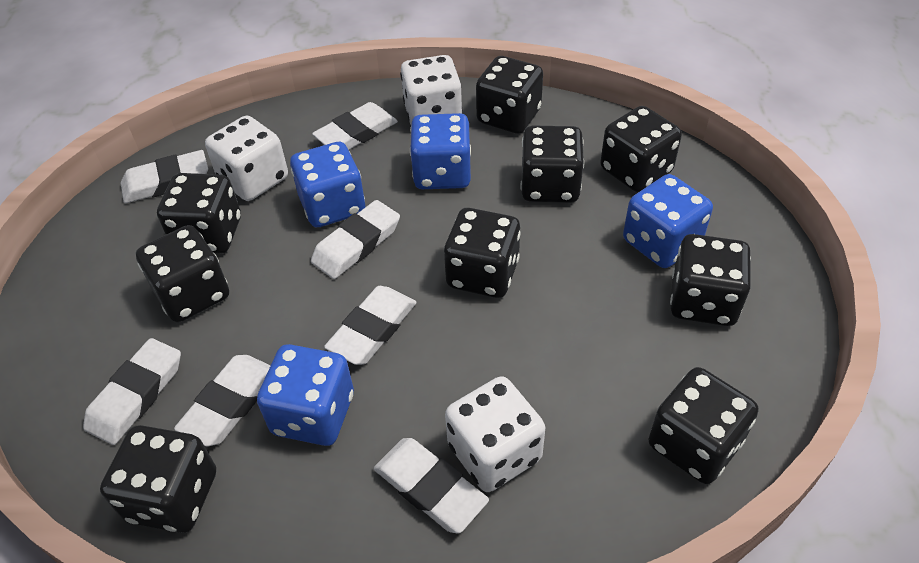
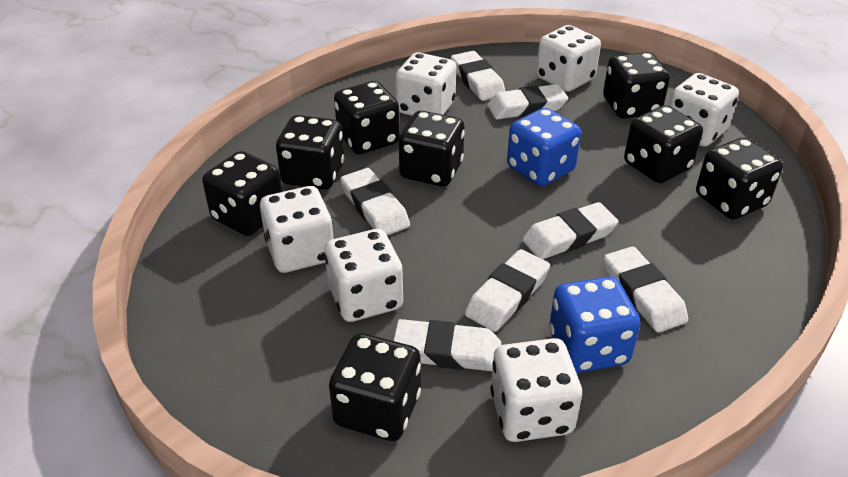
black dice: [100,425,216,533] [136,225,229,322] [157,173,241,253] [444,208,521,298] [476,56,543,134] [520,125,584,203] [600,106,682,192] [649,367,758,484] [670,234,751,326] = 9 -> [202,151,283,236] [276,115,344,190] [329,333,421,441] [334,81,400,154] [399,111,465,187] [603,52,670,119] [624,105,703,183] [696,138,783,219] = 8
blue dice: [257,344,354,446] [290,142,365,227] [410,113,471,189] [623,174,713,268] = 4 -> [507,108,581,186] [549,276,641,373] = 2
white dice: [205,115,288,201] [400,55,462,124] [445,376,545,492] = 3 -> [260,186,334,273] [324,229,403,322] [395,52,456,116] [490,338,582,442] [536,25,601,92] [669,73,739,147] = 6

